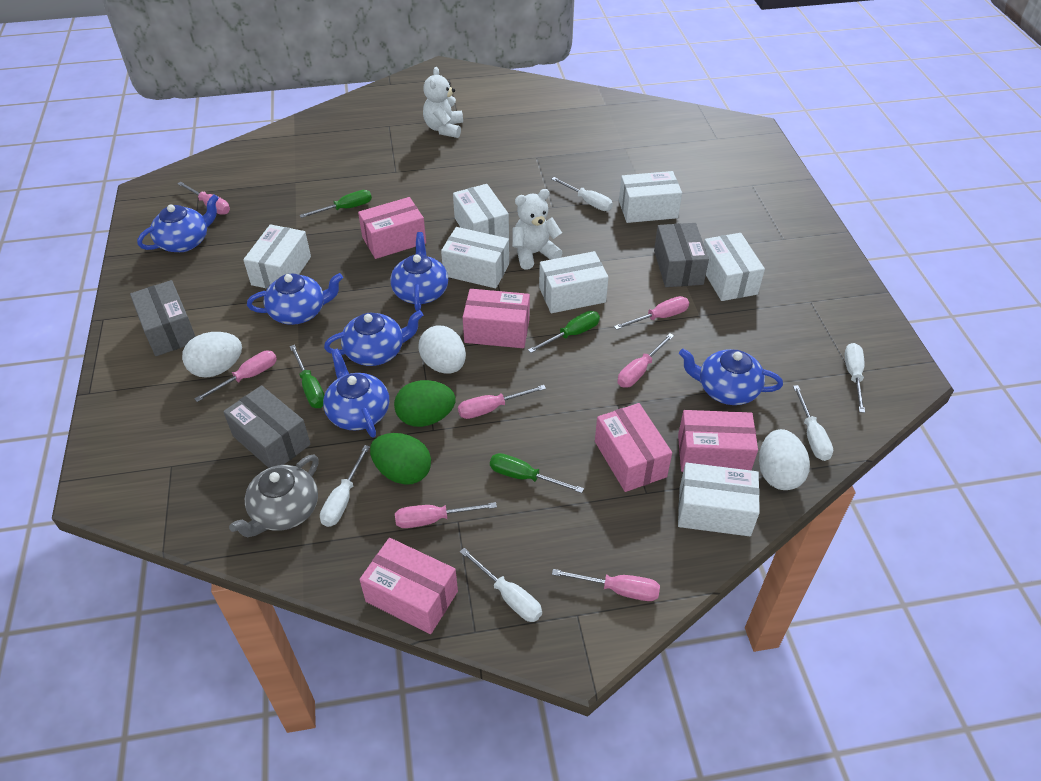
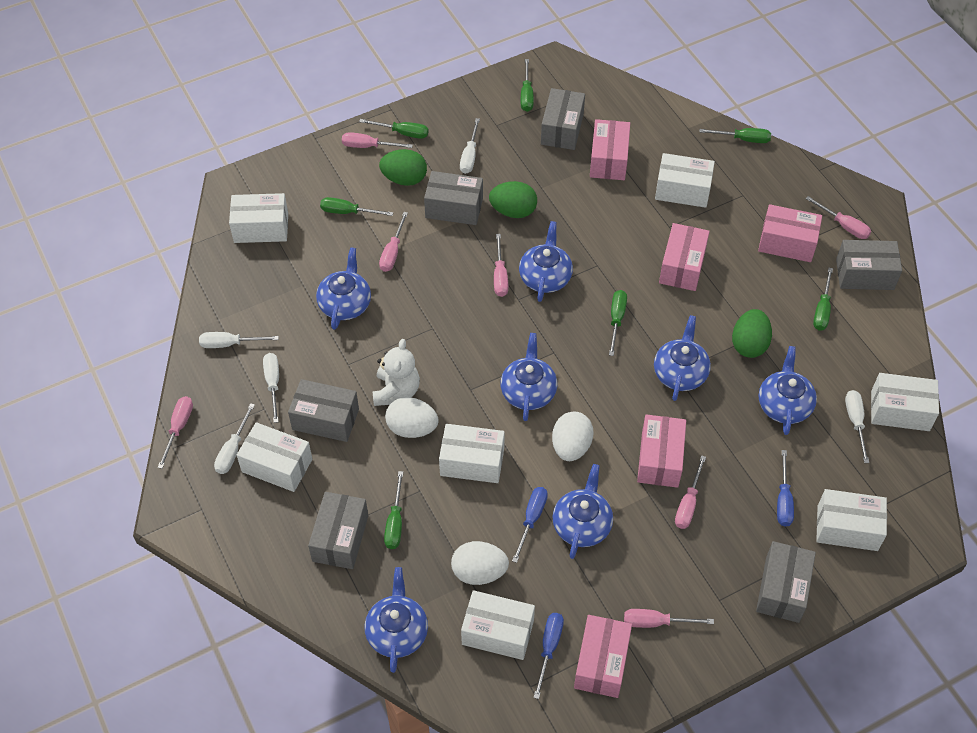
blue screwdriver: none = 0 -> [512,487,548,563] [533,613,564,699] [777,450,794,527] = 3
blue teapot: [137,194,218,252] [247,273,343,325] [323,349,389,438] [324,310,423,366] [390,232,448,311] [679,349,783,405] = 6 -> [316,247,371,330] [364,567,428,673] [500,333,557,421] [519,221,573,302] [552,464,613,559] [654,315,711,401] [759,346,817,435] = 7
green egg: [370,433,431,485] [394,380,455,427] = 2 -> [379,149,427,186] [489,181,537,218] [732,309,772,358] = 3
green screwdriver: [290,345,324,408] [299,190,372,218] [490,453,584,493] [528,311,600,353] = 4 -> [320,197,393,216] [359,119,429,139] [384,471,403,549] [521,59,534,112] [609,290,627,356] [699,128,771,143] [813,268,833,331] = 7
grey box: [130,280,196,356] [223,385,311,468] [654,223,709,287] = 3 -> [288,379,359,442] [308,492,368,569] [424,171,483,225] [541,88,585,150] [756,541,816,623] [836,240,902,290] = 6
grey teapot: [229,455,319,537] = 1 -> none = 0
white teddy bear: [423,67,463,138] [512,189,562,270] = 2 -> [372,339,420,406] = 1

